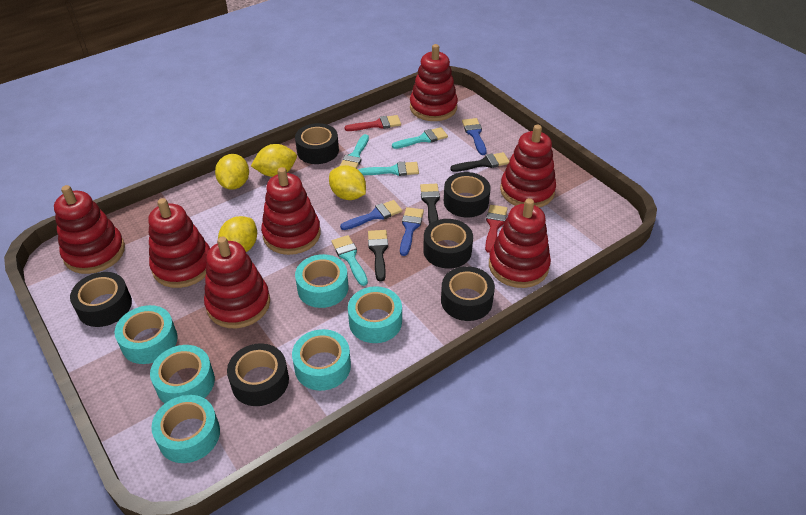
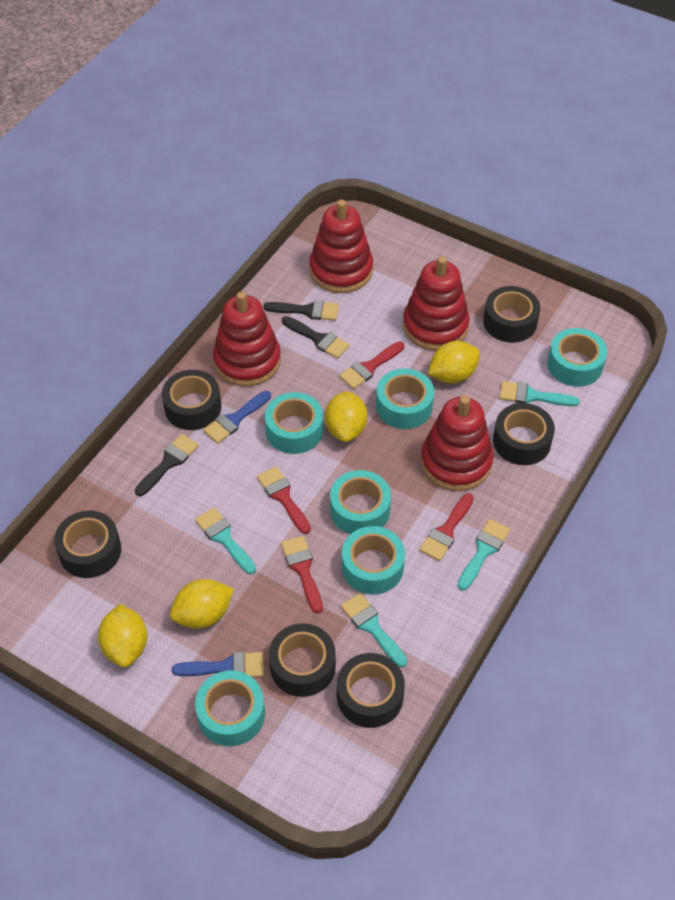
blue brush: [340,200,402,230] [400,207,424,256] [462,118,487,155] = 3 -> [172,652,264,677] [203,391,271,444] = 2
red brush: [344,115,401,131] [485,205,508,253] = 2 -> [257,466,311,534] [281,536,323,613] [339,341,405,389] [419,493,474,561] = 4
red stacking toy: [54,185,125,274] [148,198,210,288] [204,237,270,328] [261,167,321,255] [410,44,458,121] [489,198,551,288] [500,125,556,208] = 7 -> [213,292,281,387] [309,199,373,293] [403,256,470,351] [421,395,493,491] = 4

